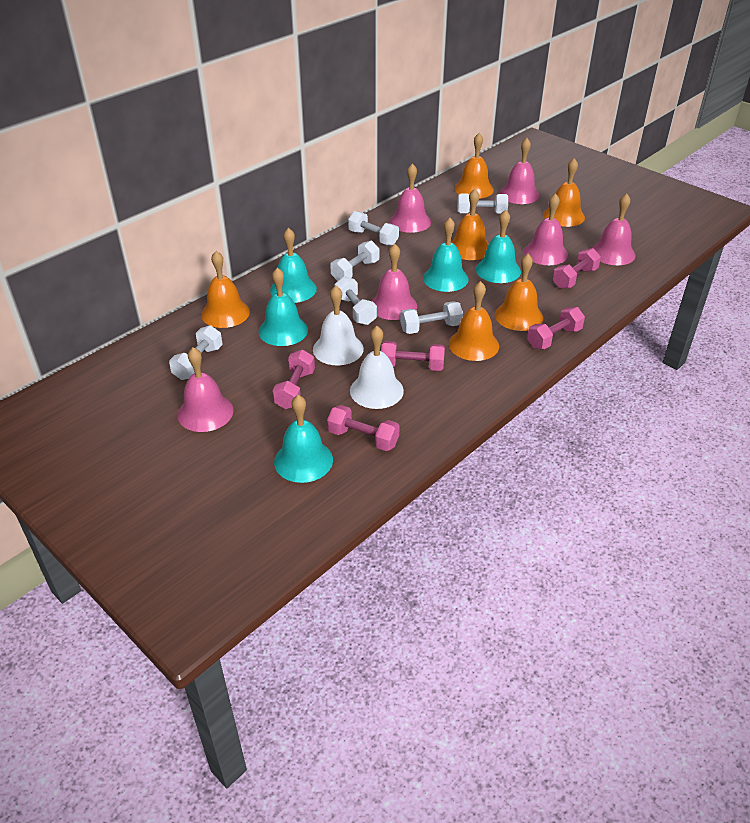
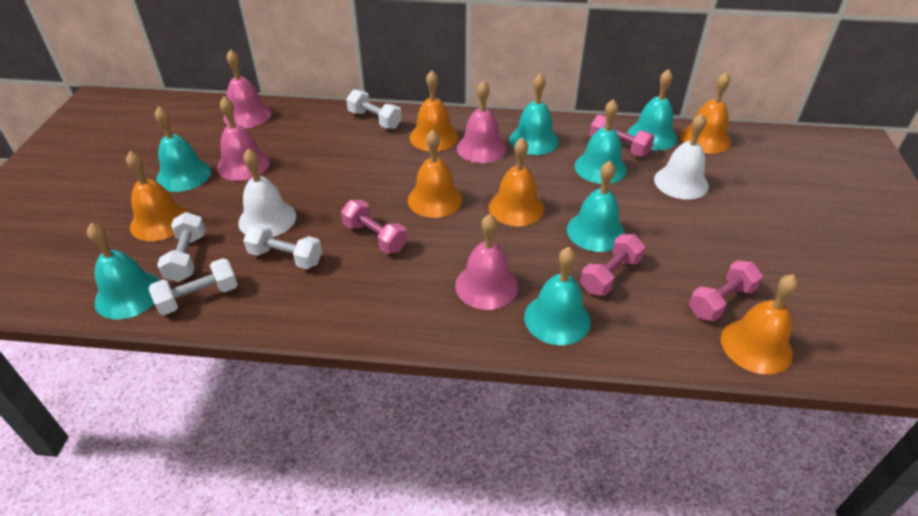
pink bell: [177,347,234,432] [372,244,417,320] [390,163,431,233] [500,138,539,204] [524,193,568,265] [592,193,635,265] = 6 -> [217,96,270,181] [223,49,271,128] [455,214,518,310] [457,80,507,163] = 4
pink dumbbell: [273,350,315,409] [327,405,400,451] [381,341,445,371] [527,307,585,349] [553,248,601,289] = 5 -> [341,200,407,254] [580,234,645,296] [589,115,654,157] [689,260,763,322] = 4
turquoise bell: [259,267,308,346] [270,228,317,303] [274,395,333,483] [423,218,469,292] [476,210,521,283] = 5 -> [87,223,160,319] [155,106,211,192] [509,73,559,155] [524,247,591,345] [567,161,625,252] [574,99,627,184] [627,69,677,150] = 7
white dumbbell: [169,325,223,380] [330,241,379,281] [334,276,377,325] [348,211,399,246] [400,301,463,334] [457,193,508,214] = 6 -> [149,258,238,315] [157,212,206,282] [243,224,322,269] [346,90,402,129] = 4

